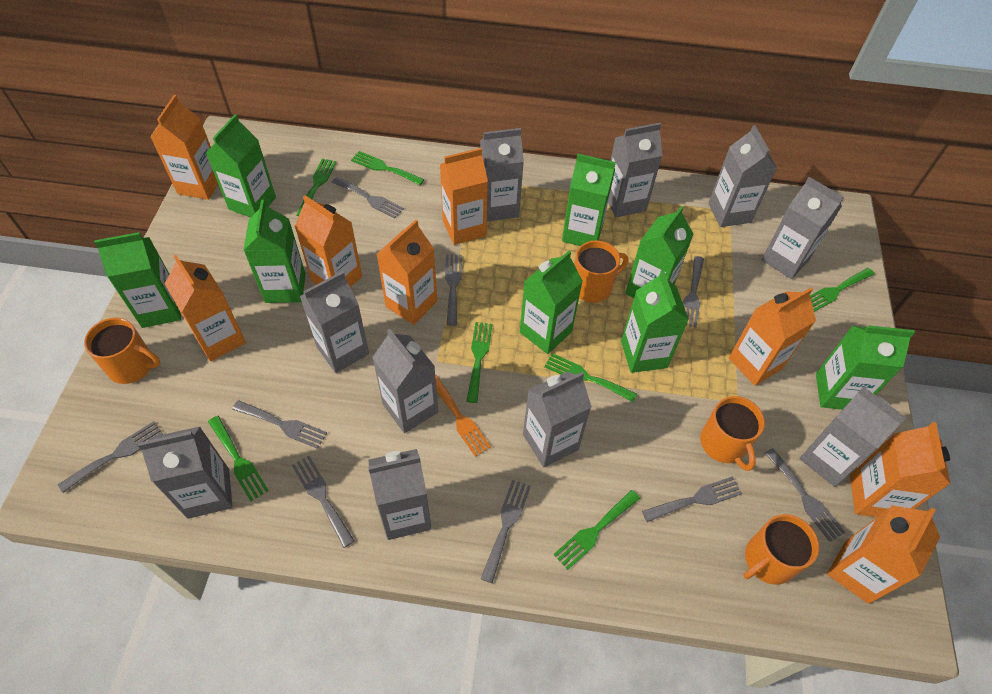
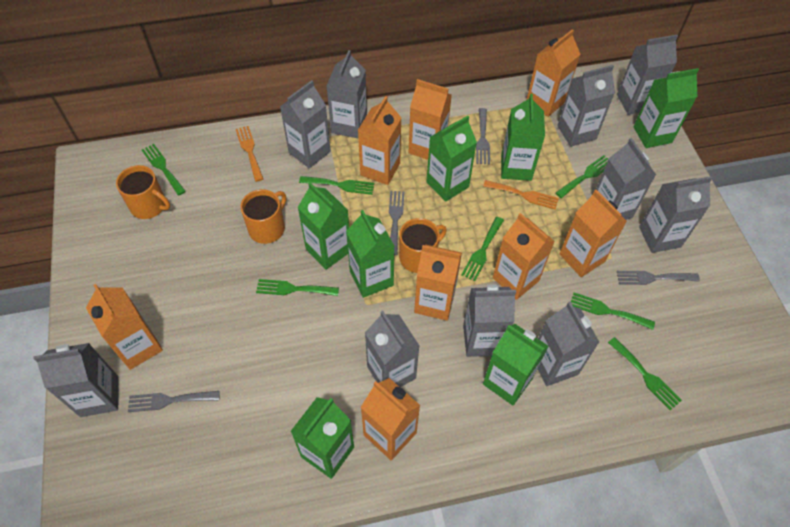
green carton: [94,232,181,328] [206,114,276,218] [243,200,306,303] [520,251,583,354] [562,154,616,246] [621,270,689,373] [625,206,694,298] [816,325,915,410] = 8 -> [290,397,354,479] [297,182,349,270] [346,210,395,298] [426,116,477,202] [483,324,549,405] [501,94,545,181] [633,68,699,148] = 7
grey fork: [58,421,163,493] [232,400,327,449] [292,456,355,548] [332,177,404,218] [445,255,462,326] [480,480,531,583] [642,476,742,522] [683,256,704,328] [764,448,845,542] = 9 -> [128,391,220,412] [389,191,404,255] [476,108,490,165] [617,271,700,285] = 4
orange fork: [435,375,491,457] = 1 -> [236,126,263,182] [483,180,559,210] = 2
orange mug: [84,318,160,384] [574,240,628,303] [700,396,765,471] [744,514,819,585] = 4 -> [116,165,170,219] [240,189,286,244] [399,218,447,273] = 3

